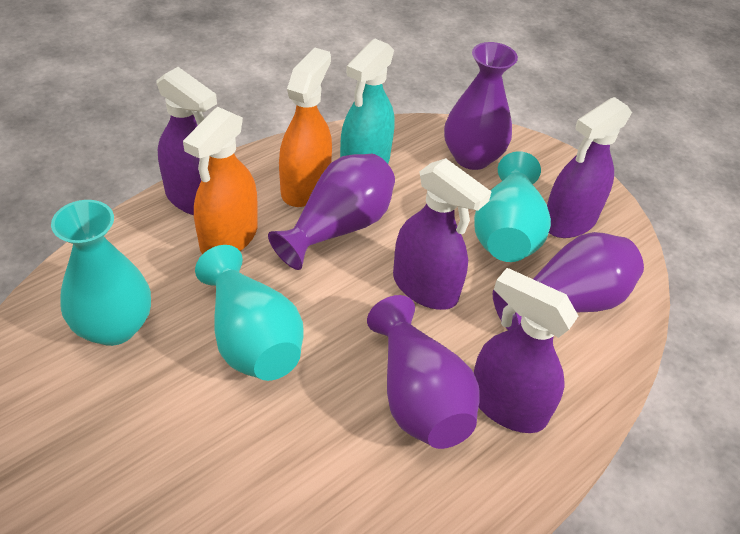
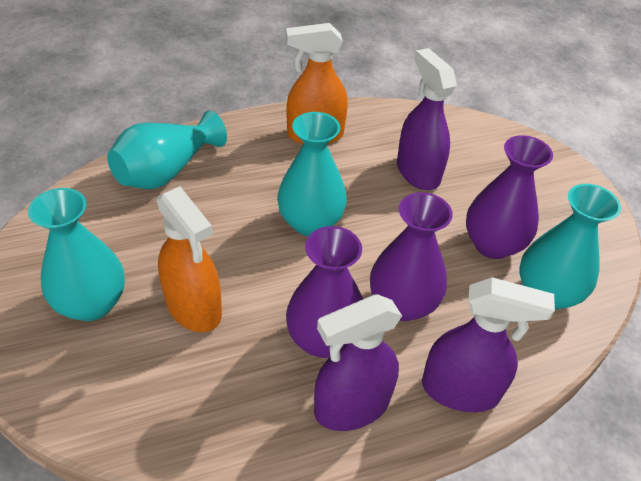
purple spray bottle: [156,67,217,215] [393,158,492,310] [474,268,578,433] [547,97,632,238] = 4 -> [314,294,402,431] [397,48,457,190] [422,277,555,412] = 3
purple vase: [268,154,395,270] [367,295,480,449] [444,42,518,170] [493,232,644,330] = 4 -> [286,226,363,358] [370,192,453,321] [466,135,553,259] = 3
turquoise spray bottle: [340,38,395,164] = 1 -> none = 0
turquoise vase: [51,200,151,346] [195,245,303,381] [474,151,551,262] = 3 -> [28,188,125,321] [107,110,227,189] [277,112,347,236] [519,184,621,310] = 4

